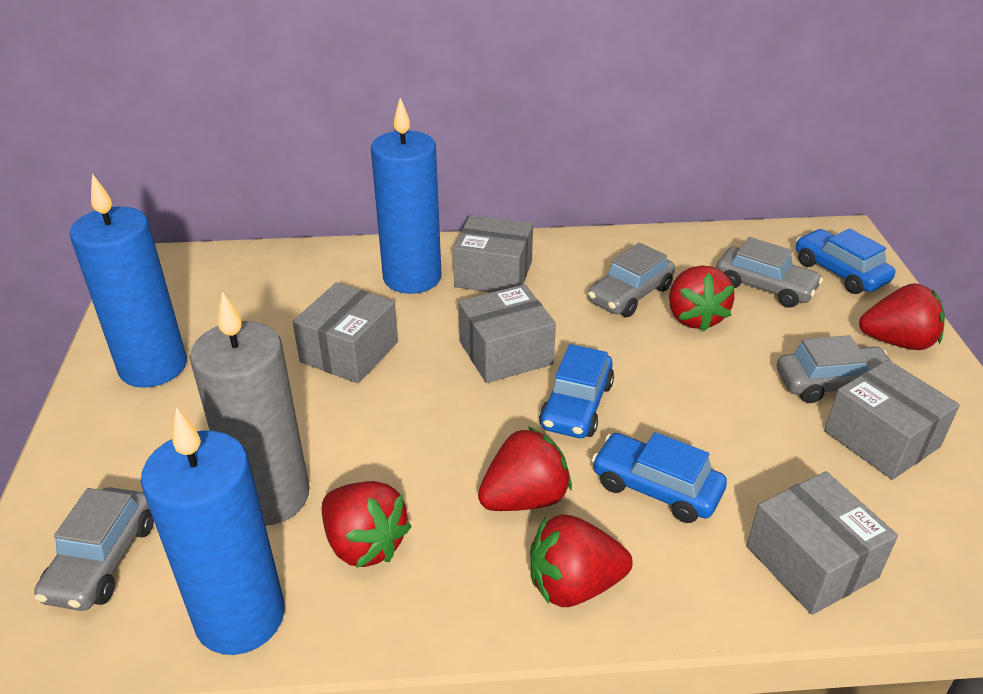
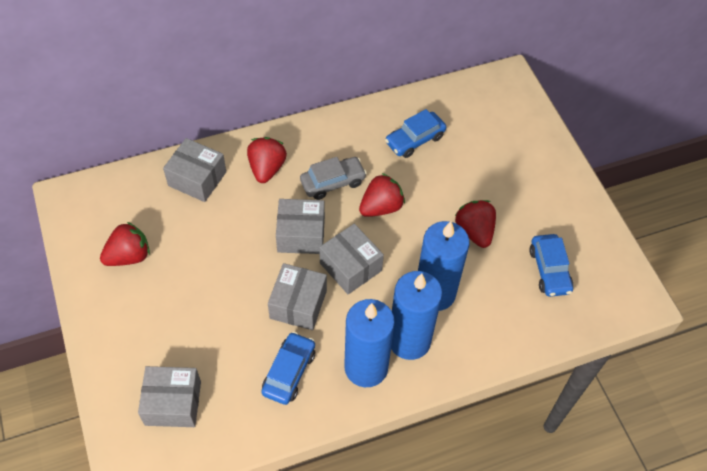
grey candle: [190,291,309,525] = 1 -> none = 0
grey car: [34,487,154,611] [588,243,675,317] [716,237,823,308] [777,335,891,403] = 4 -> [300,157,367,200] = 1
red strawberry: [322,481,412,568] [478,427,572,511] [530,515,633,607] [669,265,734,332] [859,283,945,350] = 5 -> [100,222,150,266] [247,137,287,183] [359,173,405,217] [455,200,496,248] = 4

